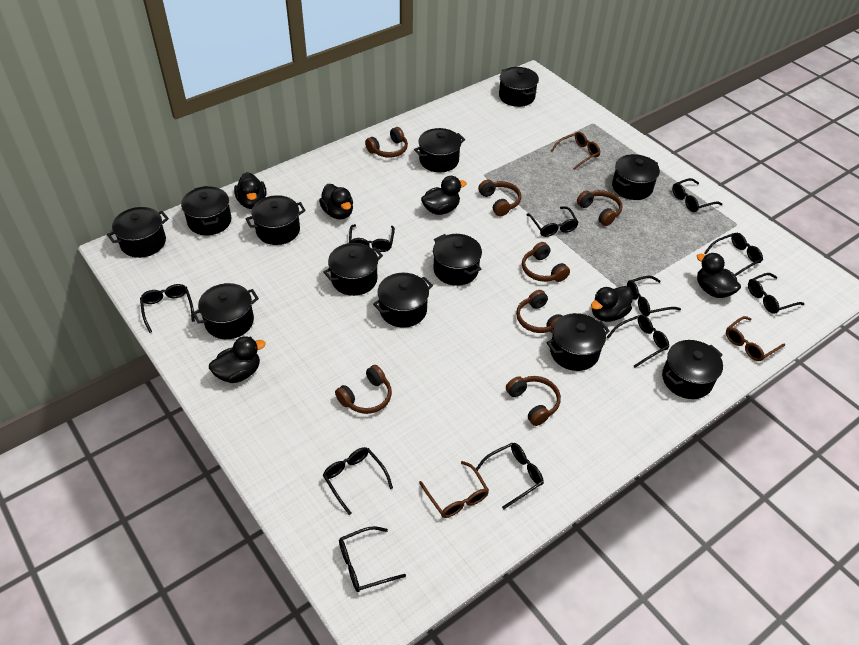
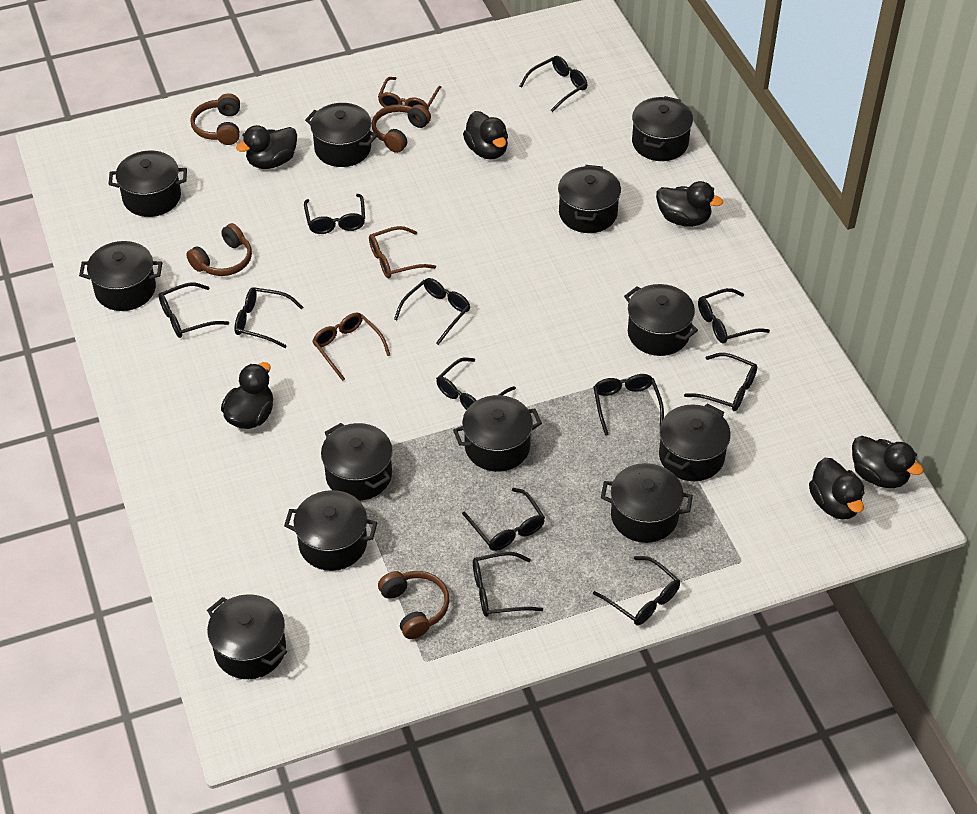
black glasses: [140,284,195,333] [323,447,393,515] [339,526,406,592] [349,224,395,252] [476,443,544,509] [526,206,579,237] [607,315,669,368] [627,276,681,316] [672,178,722,212] [704,233,763,276] [748,273,805,314] = 11 -> [158,283,229,338] [234,287,303,348] [304,194,365,234] [394,278,470,345] [436,357,516,410] [462,488,545,551] [473,552,543,617] [520,56,588,112] [593,374,664,436] [593,556,680,625] [684,353,757,411] [698,288,770,344] = 12
brown headphones: [335,365,392,414] [365,127,408,158] [478,180,521,216] [506,376,561,426] [516,290,562,333] [522,242,570,282] [577,190,623,226] = 7 -> [186,223,252,276] [190,93,240,145] [372,104,431,153] [378,571,450,639] = 4

